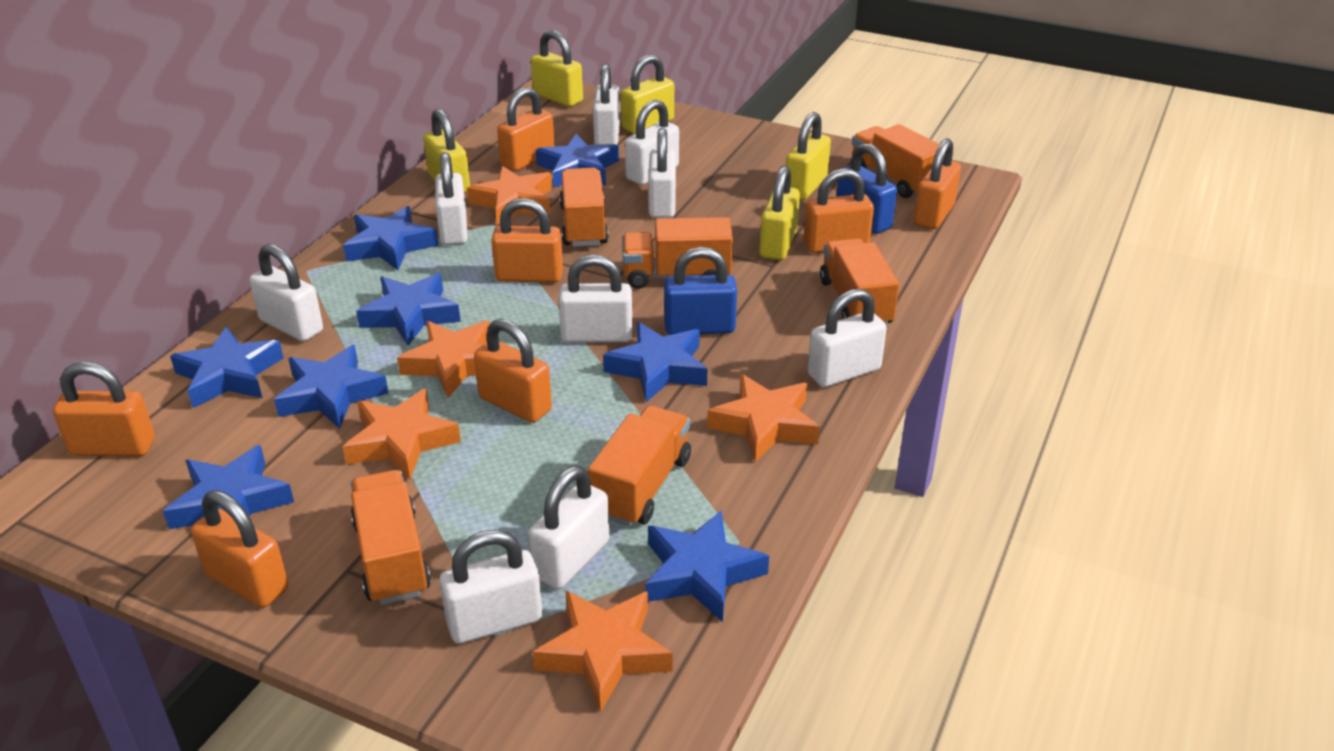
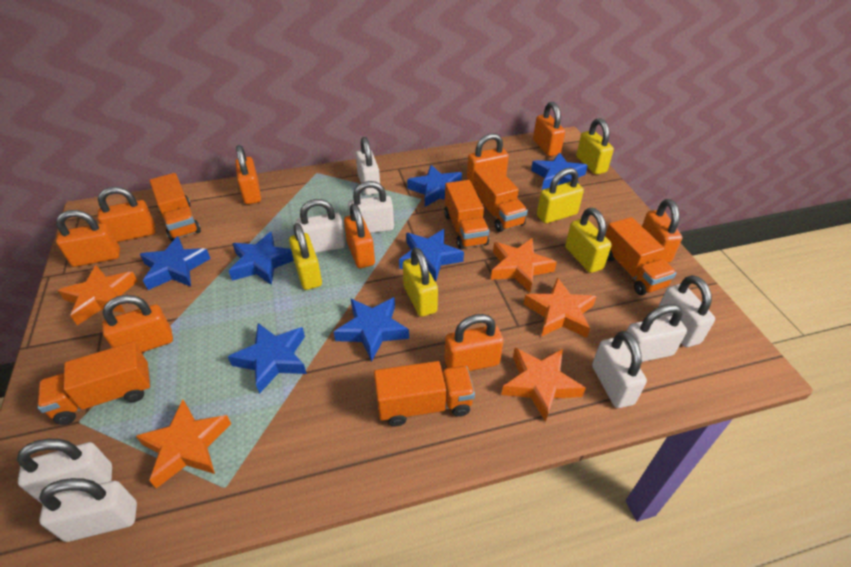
blue padlock: [664,247,737,335] [836,143,897,234] = 2 -> none = 0
blue star: [163,445,294,529] [170,327,284,408] [274,345,389,429] [343,206,439,270] [356,273,461,346] [536,134,619,188] [603,322,707,402] [645,511,769,622] = 8 -> [140,236,211,290] [228,323,307,394] [229,232,294,285] [334,297,409,362] [399,229,464,282] [407,165,462,207] [531,152,588,190] = 7
orange padlock: [53,362,155,456] [191,490,288,608] [474,319,552,423] [491,198,563,283] [497,87,555,171] [804,168,874,253] [914,138,961,229] = 7 -> [56,210,120,267] [97,187,155,242] [102,295,173,353] [235,145,261,204] [344,204,375,268] [444,314,504,371] [467,133,509,185] [533,102,565,156] [642,199,682,263] = 9
white padlock: [249,244,323,341] [435,152,468,245] [440,530,542,644] [528,466,609,589] [558,255,632,343] [593,64,620,145] [625,99,679,185] [648,128,676,218] [808,289,887,387] = 9 -> [17,439,112,504] [39,478,137,542] [296,199,345,253] [348,181,394,233] [356,137,380,195] [592,331,647,408] [623,304,687,362] [658,275,715,347] = 8

